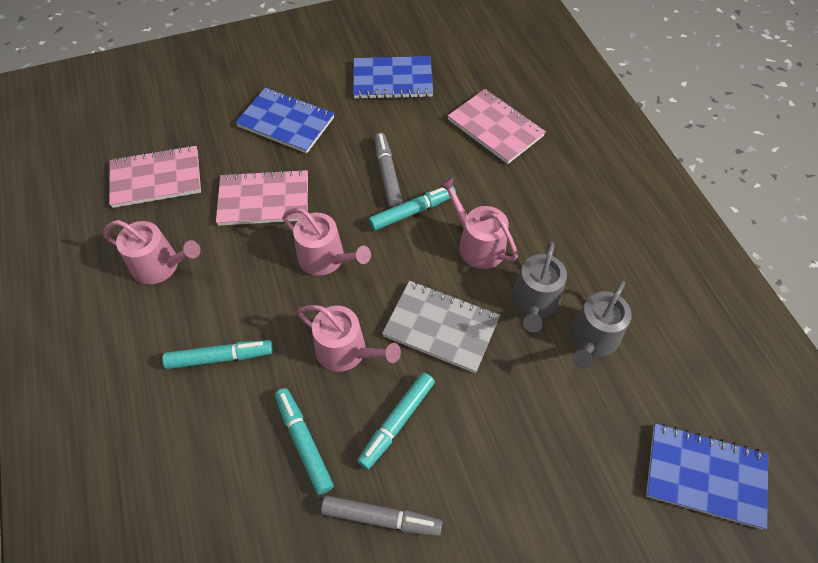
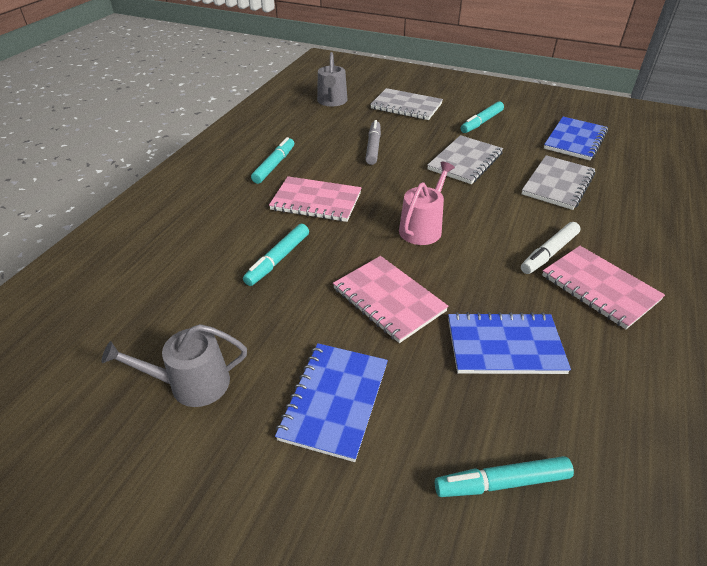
grey marker: [321,496,442,536] [374,133,403,208] = 2 -> [365,120,381,165] = 1
grey notebook: [382,281,500,373] = 1 -> [370,88,443,120] [427,135,503,184] [522,155,595,210] = 3
pink watering can: [103,220,200,284] [283,208,371,276] [297,305,401,372] [438,177,518,269] = 4 -> [399,162,455,245] = 1
white marker: none = 0 -> [521,222,580,274] = 1

